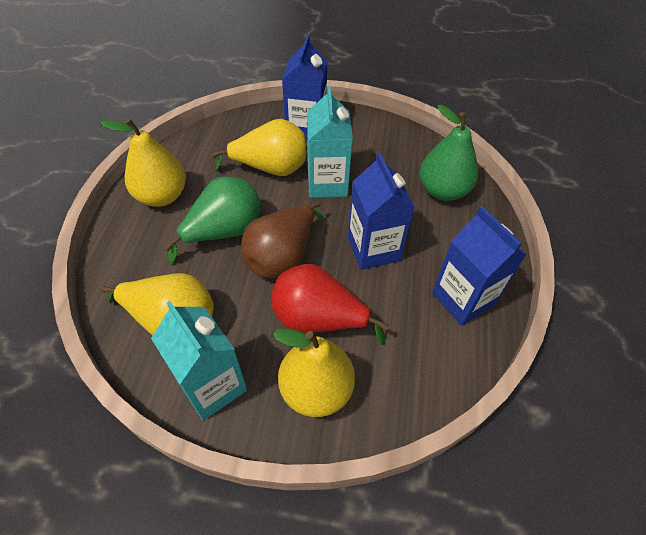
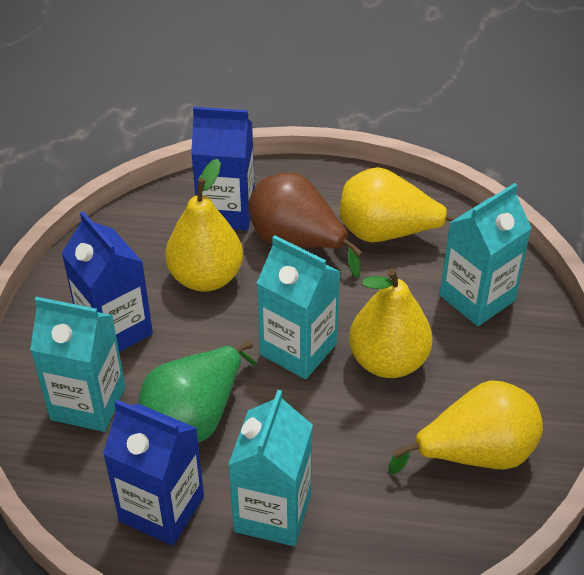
green pear: [164,176,261,264] [420,105,478,201] = 2 -> [138,341,258,443] = 1
red pear: [271,264,389,345] = 1 -> none = 0
turquoise carton: [151,301,247,420] [307,86,353,198] = 2 -> [30,297,125,432] [228,390,313,546] [257,235,340,379] [440,183,532,326] = 4

